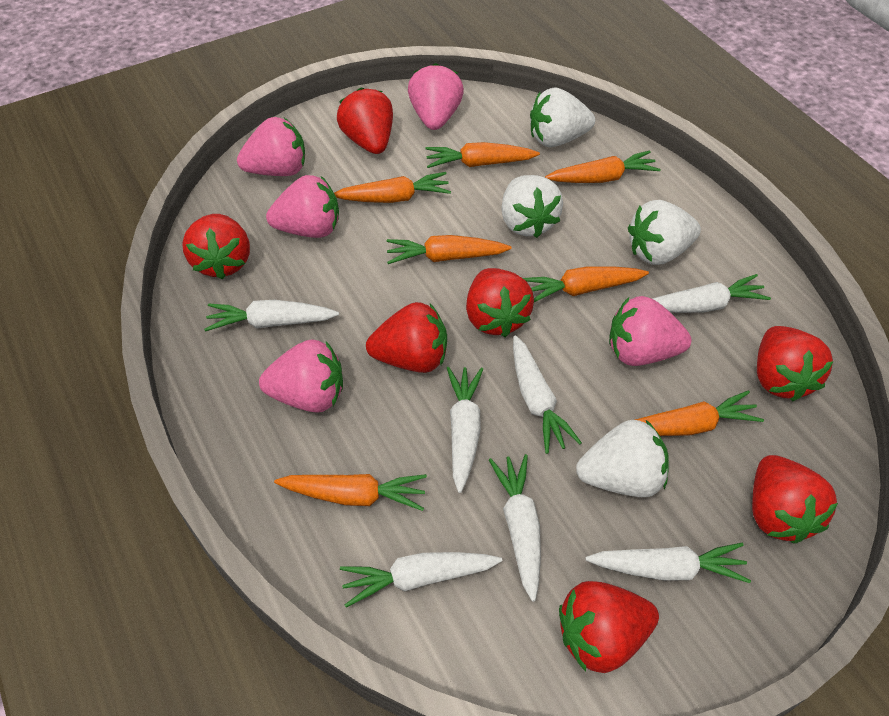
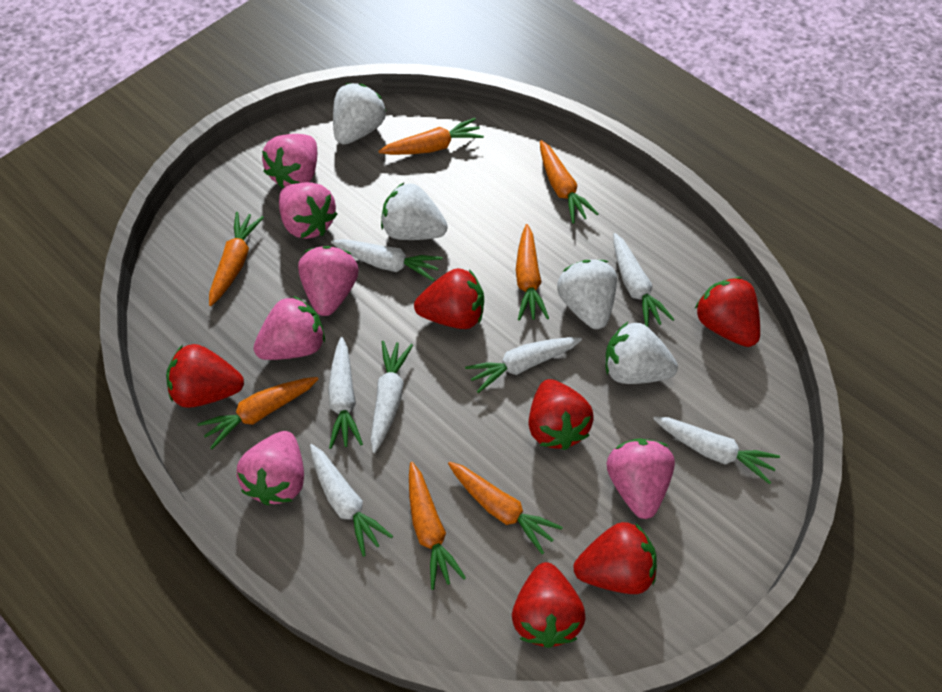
pink strawberry: [237,117,305,176] [259,339,343,413] [266,175,339,238] [408,63,464,130] [609,296,692,366] = 5 -> [237,431,304,505] [253,296,325,360] [262,134,317,189] [279,182,338,239] [298,246,359,316] [607,438,675,519] = 6
red strawberry: [182,214,250,279] [337,88,393,154] [366,302,447,373] [466,268,534,337] [559,581,659,673] [752,455,838,543] [757,326,834,401] = 7 -> [166,344,244,408] [414,268,484,329] [512,562,586,648] [529,379,594,450] [574,522,657,594] [695,277,760,347] = 6

